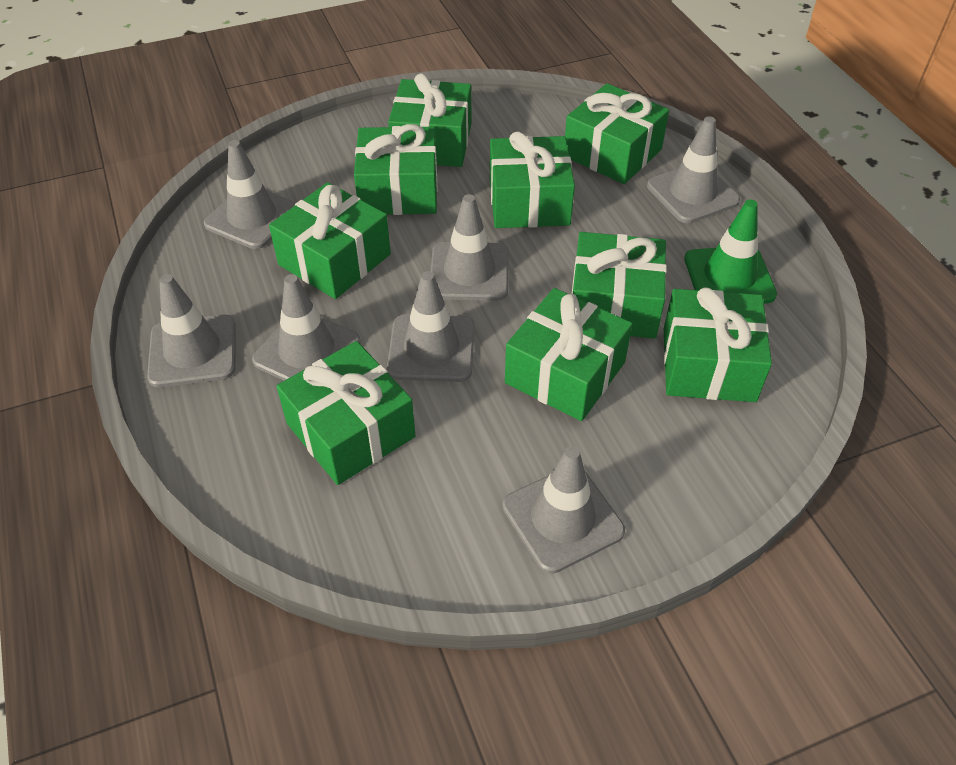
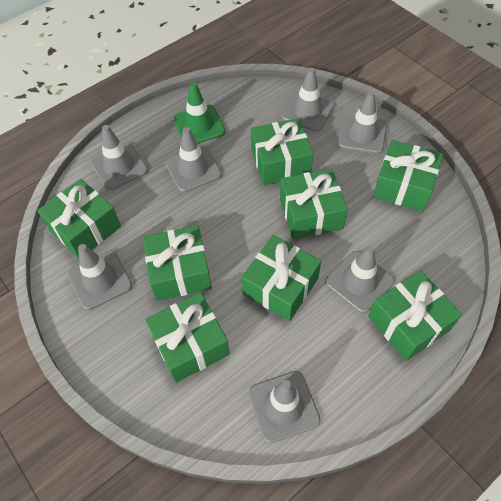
green gift: [269,182,391,299] [276,341,416,485] [354,124,438,215] [388,73,471,167] [490,132,575,228] [505,288,633,421] [565,83,669,184] [572,232,667,339] [664,287,772,402] = 9 -> [37,179,121,258] [143,225,212,301] [145,292,230,383] [241,235,321,321] [251,118,313,185] [280,169,348,239] [368,270,462,361] [373,140,443,212] = 8

